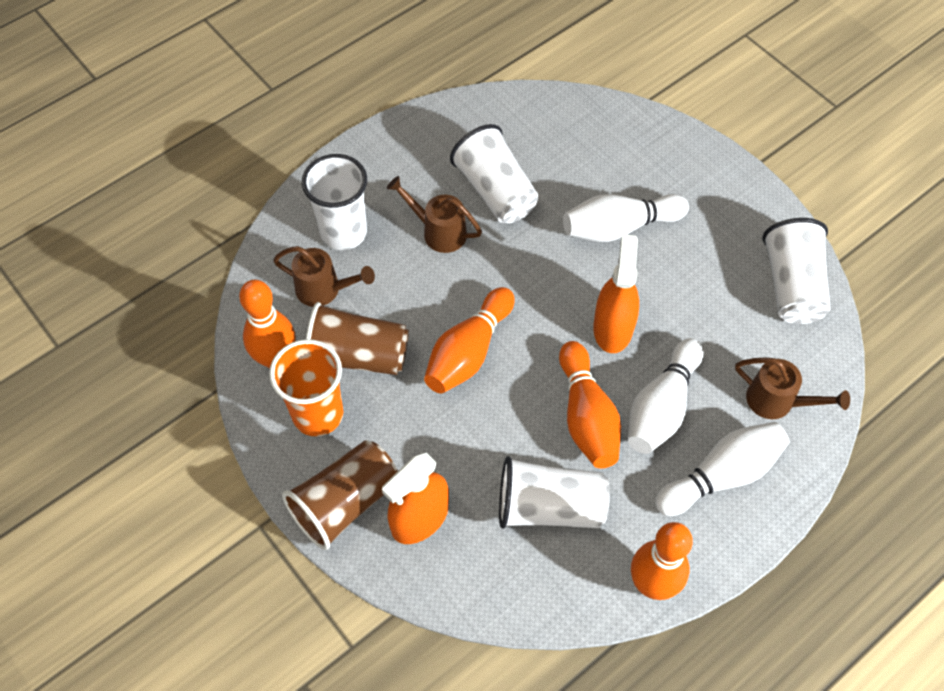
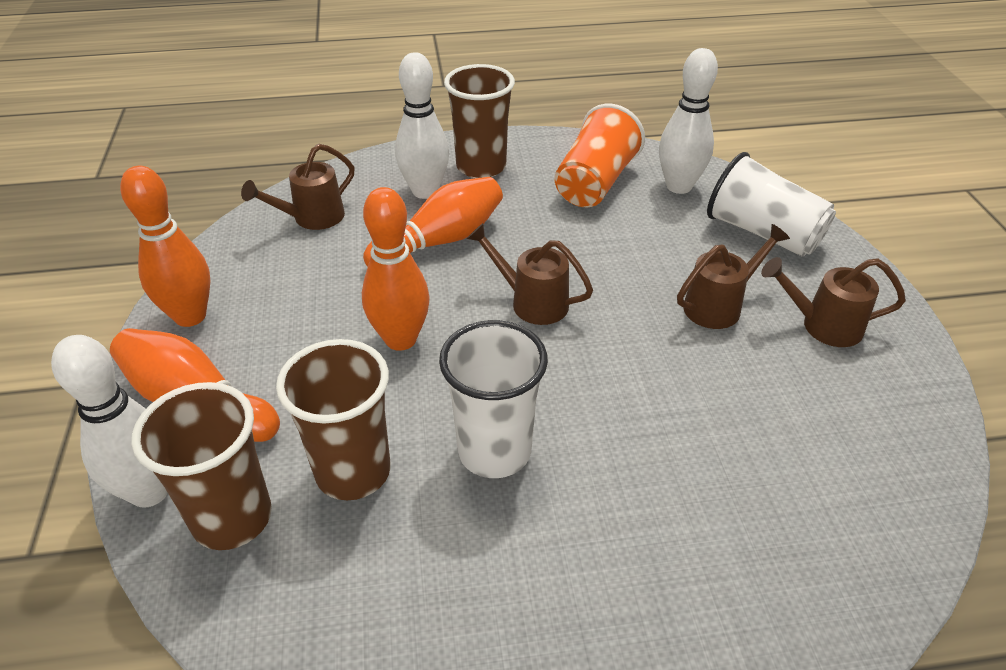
brown cup: [282,440,398,550] [306,302,409,375] = 2 -> [131,382,272,550] [276,339,390,500] [444,64,515,178] = 3
brown watering can: [273,246,375,307] [387,176,482,253] [735,357,850,419] = 3 -> [241,144,355,230] [467,223,593,325] [677,224,790,329] [761,257,906,347] = 4
orange spray bottle: [382,453,449,544] [593,234,639,353] = 2 -> none = 0
white cup: [302,154,367,250] [450,124,539,223] [499,456,610,529] [762,218,830,324] = 4 -> [439,320,548,478] [707,152,836,257] = 2

